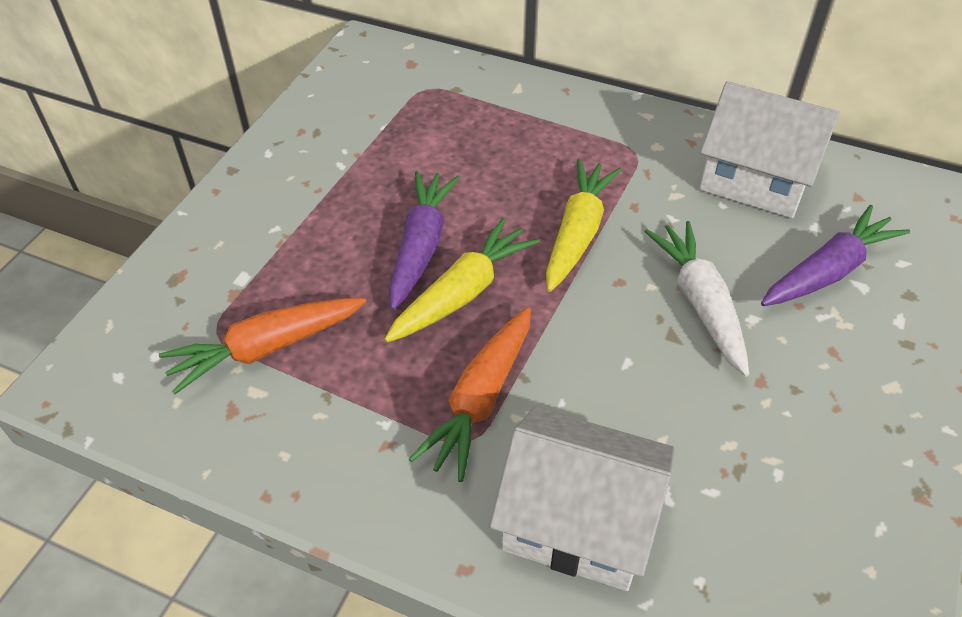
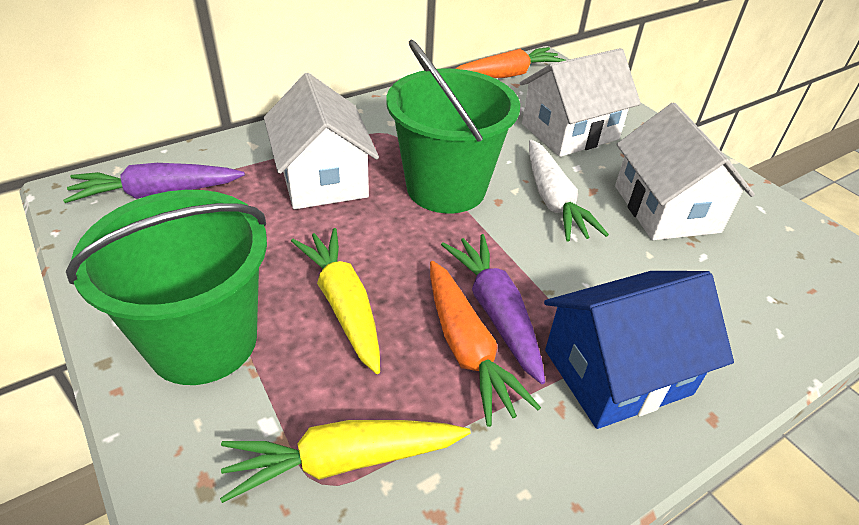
blue house: none = 0 -> [544,271,734,429] = 1
green bucket: none = 0 -> [66,190,267,385] [386,40,520,213] = 2
white house: [490,407,675,591] [699,81,840,218] = 2 -> [264,73,379,209] [520,48,641,157] [615,103,755,240] = 3

